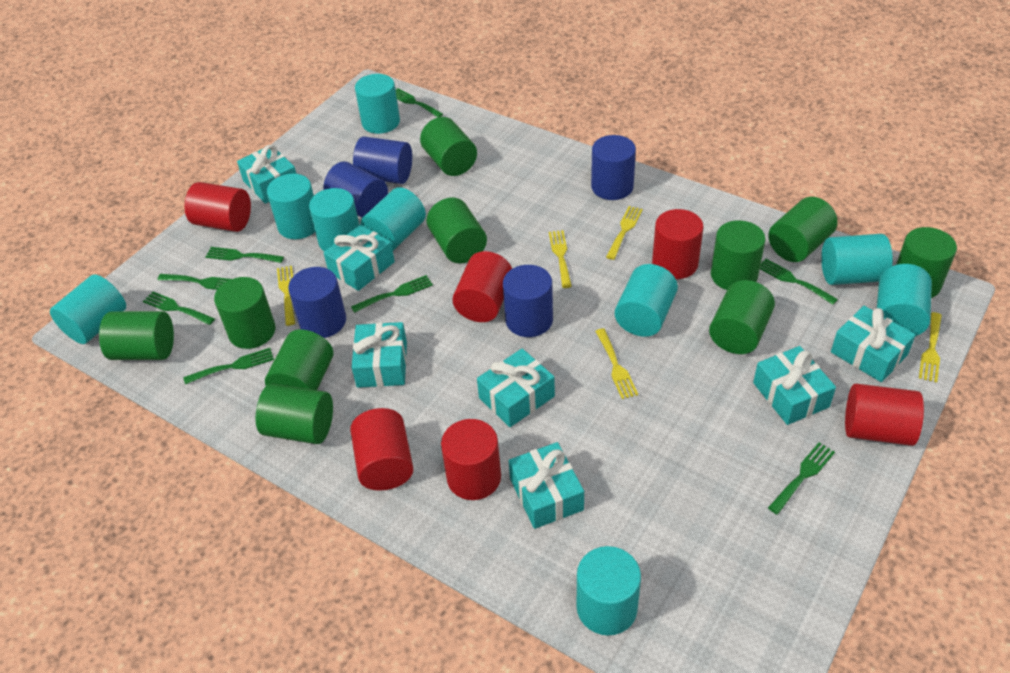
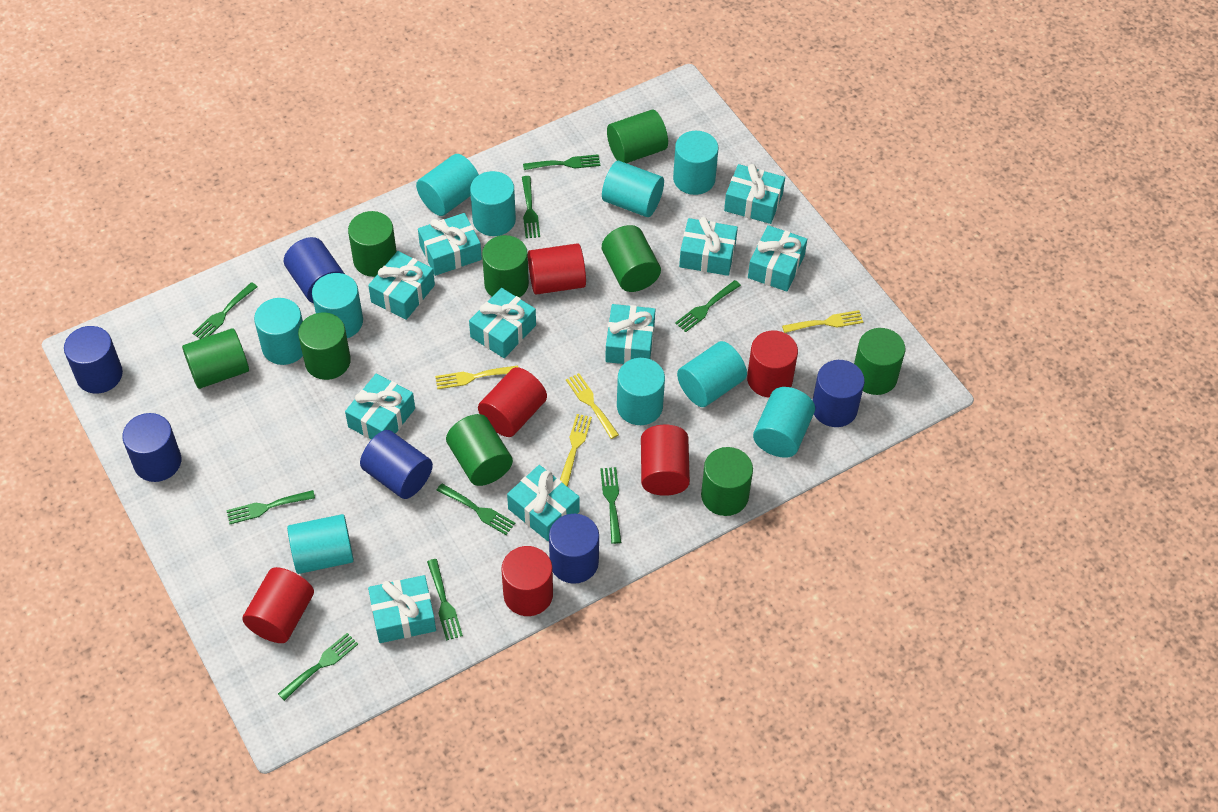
blue cylinder: [288,267,346,338] [324,161,388,218] [353,136,412,184] [503,265,553,337] [591,135,636,200] = 5 -> [64,326,123,394] [122,413,181,482] [284,237,345,303] [360,430,433,499] [549,514,599,584] [812,360,865,427] = 6
green cylinder: [99,311,174,360] [214,277,276,349] [255,384,333,444] [265,330,333,390] [420,117,477,176] [427,197,487,263] [709,280,775,354] [711,220,766,290] [768,197,838,262] [896,227,957,298] = 10 -> [182,328,249,389] [298,312,351,380] [348,211,397,277] [446,414,513,486] [482,235,529,298] [602,225,661,292] [607,110,668,163] [701,447,753,516] [854,328,905,395] = 9
green fork: [143,292,215,325] [157,274,231,290] [183,348,274,384] [205,247,284,263] [351,275,433,313] [396,88,443,117] [760,259,838,305] [768,442,835,515] = 8 -> [192,282,258,339] [226,490,315,524] [278,633,358,701] [427,559,463,641] [436,483,515,535] [522,176,540,238] [523,154,600,170] [600,467,621,544] [675,280,741,332] = 9
turquoise cylinder: [50,274,126,344] [267,174,315,239] [309,188,359,251] [355,74,400,134] [361,187,426,251] [577,546,641,636] [615,264,678,337] [821,234,893,285] [877,264,932,336] = 9 -> [254,298,303,365] [287,514,354,574] [312,273,363,338] [416,154,479,216] [470,171,516,236] [602,161,664,217] [617,358,665,425] [673,131,719,195] [677,341,747,407] [753,387,815,458] = 10
turquoise gift: [237,145,296,204] [323,224,395,291] [351,322,407,388] [477,349,555,427] [509,442,584,529] [753,346,836,425] [831,306,916,382] = 7 -> [345,374,415,440] [368,251,435,320] [368,575,436,643] [418,213,482,276] [469,288,536,358] [507,465,580,541] [605,304,655,364] [679,217,738,276] [724,164,785,224] [748,225,807,292] = 10
yellow fork: [277,266,295,326] [549,230,572,288] [595,328,638,399] [606,206,643,260] [919,312,942,383] = 5 -> [435,365,519,389] [560,414,592,487] [566,373,619,439] [782,310,863,333] = 4

